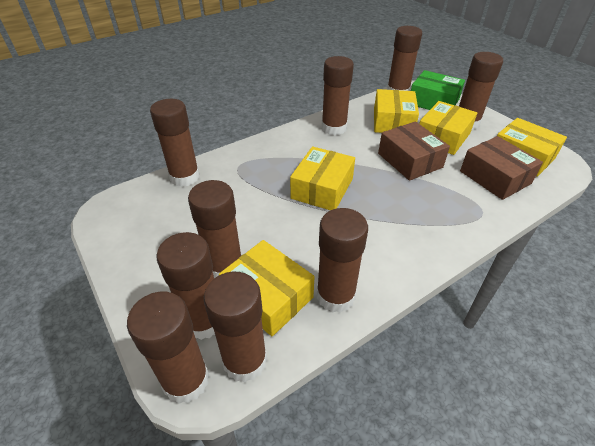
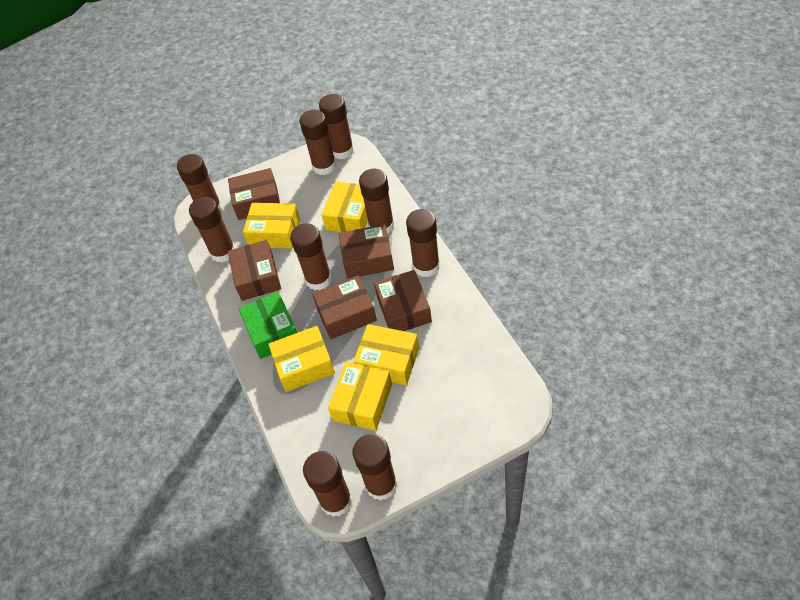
brown box: [378,121,450,181] [460,136,543,200] = 2 -> [228,168,280,220] [228,240,281,301] [312,276,377,339] [339,224,394,279] [374,270,432,331] = 5

